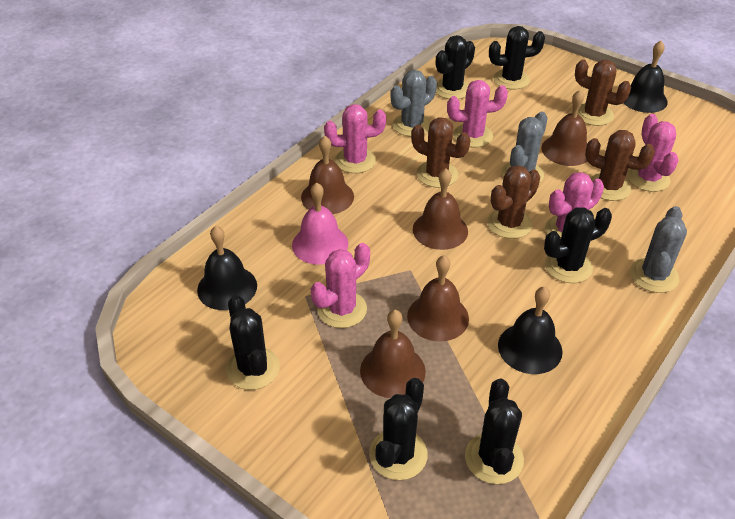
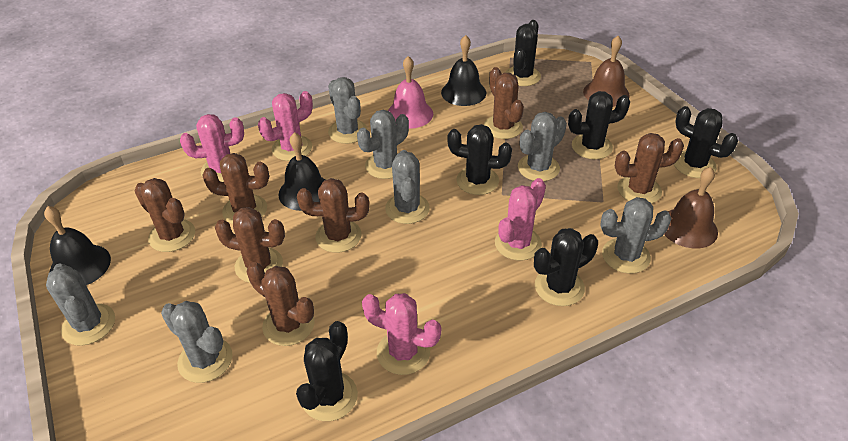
brown bell: [301,136,354,214] [360,310,426,398] [407,255,469,341] [413,169,468,250] [541,90,587,166] = 5 -> [583,36,630,107] [664,167,718,248] = 2
brown cactus: [411,117,470,188] [487,165,540,239] [575,59,631,126] [585,130,655,201] = 4 -> [135,178,195,252] [202,153,269,224] [215,207,285,283] [247,262,315,346] [297,178,369,253] [484,67,524,139] [615,133,684,204] = 7
grey cactus: [390,70,437,137] [502,112,548,183] [630,206,687,293] = 3 -> [46,264,115,346] [161,301,233,383] [328,77,367,144] [357,110,409,179] [385,150,430,224] [518,112,567,181] [600,197,672,274] = 7
pink cactus: [310,243,370,328] [324,104,386,173] [447,80,508,147] [545,172,604,237] [627,114,679,192] = 5 -> [180,114,244,182] [258,91,313,161] [362,293,441,375] [495,178,546,260] = 4

